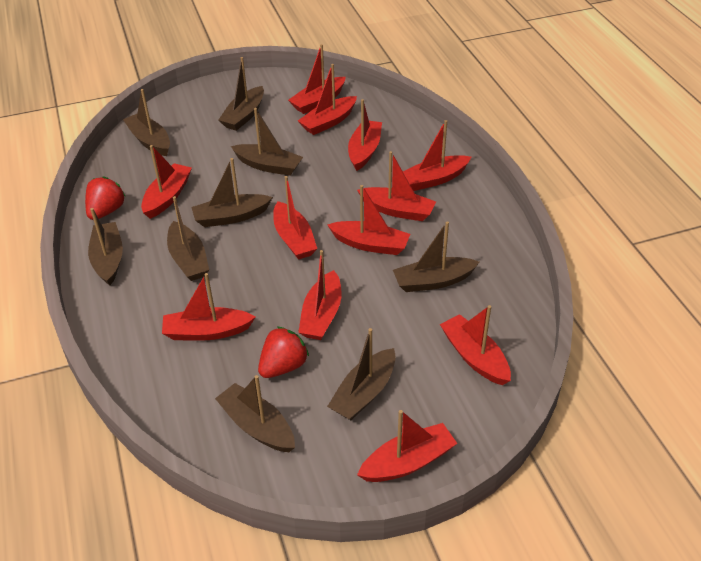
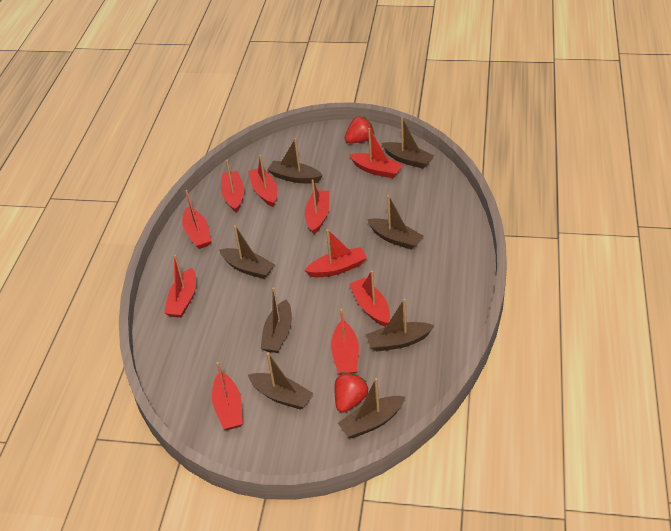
brown boat: [88,208,123,286] [123,89,170,156] [167,196,209,281] [191,158,273,227] [215,375,295,452] [218,57,264,131] [231,108,303,176] [327,328,396,420] [393,221,479,292] = 9 -> [219,225,275,279] [248,353,313,410] [260,288,292,353] [267,138,323,183] [338,378,405,438] [366,299,435,352] [367,195,423,250] [382,117,434,169] = 8
red boat: [141,145,192,219] [162,273,255,341] [273,176,317,260] [288,44,346,114] [298,64,357,135] [298,250,341,340] [328,185,410,255] [348,99,382,171] [357,151,436,221] [357,410,457,482] [403,120,471,191] [440,305,511,385] = 12 -> [164,255,196,318] [182,190,211,249] [212,362,243,430] [221,160,244,213] [248,155,277,207] [304,229,367,277] [305,180,329,234] [331,309,359,375] [349,128,403,178] [349,270,390,327] = 10

